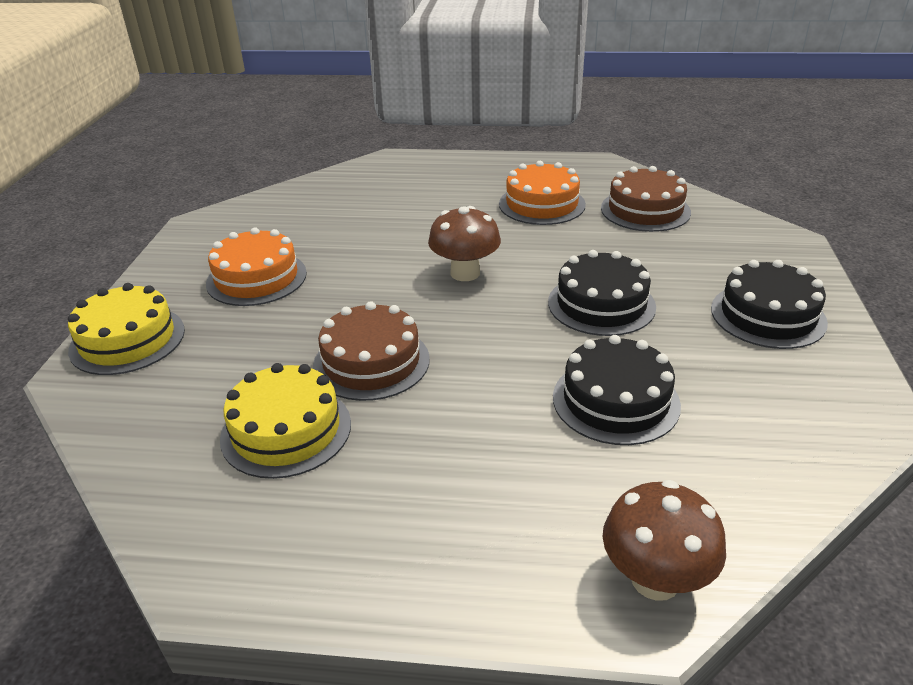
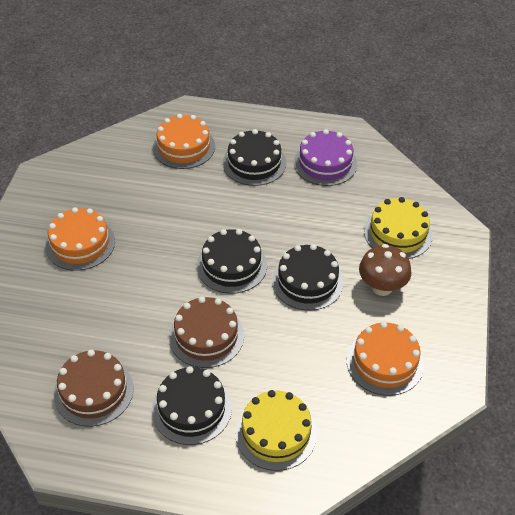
black cake: [548,250,656,336] [553,335,681,445] [711,260,828,349] = 3 -> [152,366,232,445] [197,229,267,294] [223,129,286,186] [272,244,344,311] = 4
brown mushroom: [428,206,501,281] [603,480,726,601] = 2 -> [359,244,411,296] = 1
orange cake: [206,227,307,306] [499,161,586,225] = 2 -> [45,207,115,271] [153,114,215,169] [347,322,424,396] = 3
purple cake: none = 0 -> [294,129,357,186] = 1

